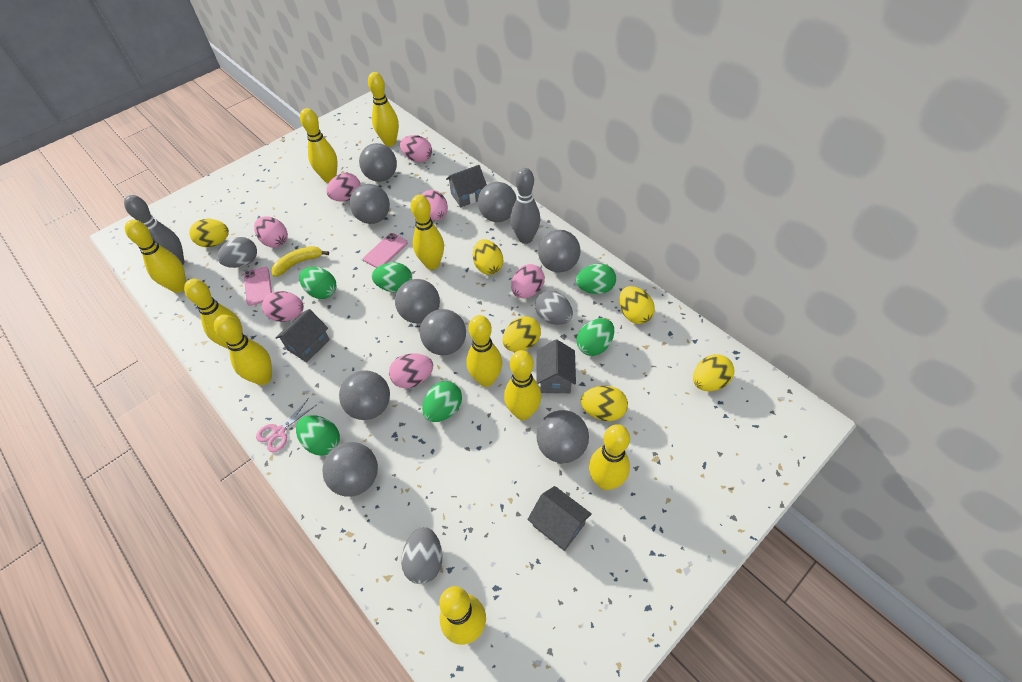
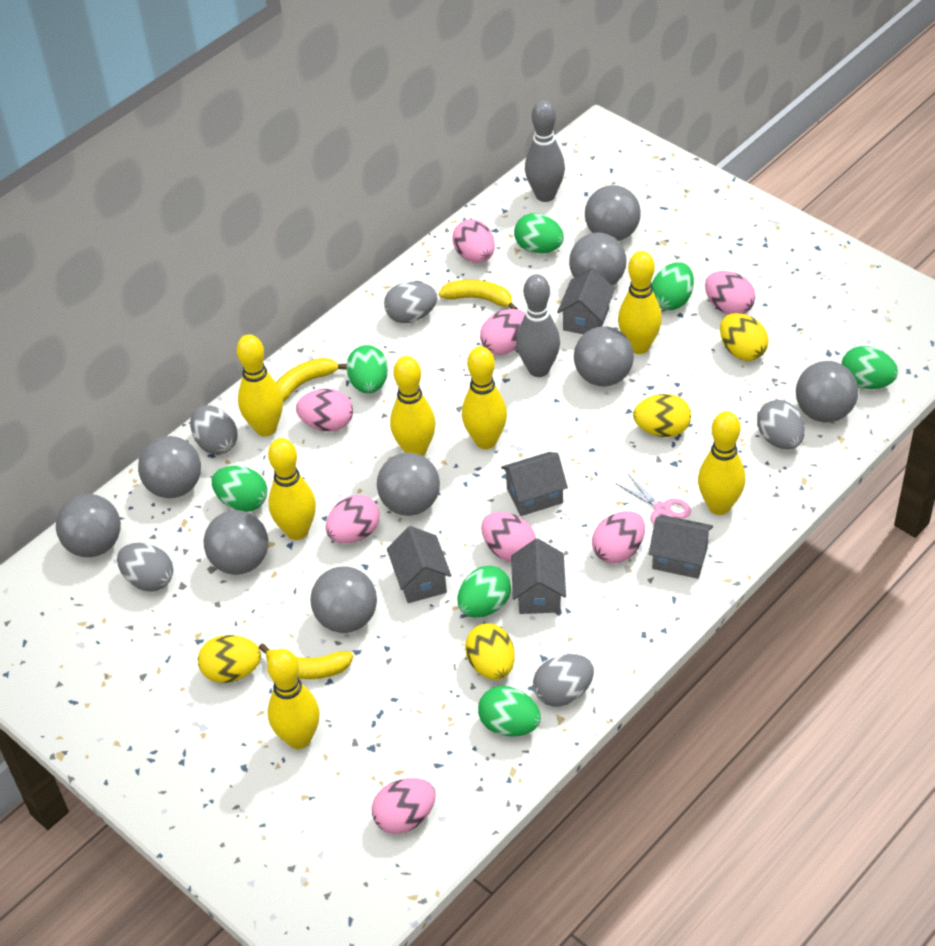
green egg: [296,415,340,456] [299,267,336,299] [372,262,412,293] [422,381,462,422] [576,264,616,294] [577,318,614,356] = 6 -> [212,466,267,512] [346,345,388,393] [458,566,511,618] [478,686,541,737] [514,213,564,253] [652,262,694,310] [841,346,898,389] = 7
grey egg: [217,237,257,268] [401,527,443,584] [535,291,573,325] = 3 -> [117,543,173,592] [190,405,238,455] [384,282,437,323] [533,654,594,706] [757,400,805,449] = 5
grey house: [275,309,330,362] [446,165,487,207] [527,486,592,551] [536,340,576,393] = 4 -> [387,526,451,603] [501,452,568,516] [511,539,566,614] [557,268,615,334] [649,515,713,579] = 5
pink egg: [254,216,288,248] [262,291,304,322] [326,173,361,201] [389,354,433,388] [400,135,432,162] [421,190,448,220] [511,264,545,299] = 7 -> [296,389,353,431] [326,495,380,543] [372,778,435,834] [452,219,495,263] [480,309,525,355] [481,512,536,562] [592,511,645,563] [705,271,755,315] = 8
pink phone: [244,267,272,306] [363,233,408,268] = 2 -> none = 0
yellow banana: [271,246,329,277] = 1 -> [259,643,353,679] [276,358,346,402] [439,280,518,309] = 3
yellow bowling pin: [125,220,186,293] [184,279,243,349] [214,315,272,385] [300,108,338,183] [368,72,399,146] [411,195,444,270] [439,586,486,645] [466,315,502,387] [504,350,541,420] [589,424,630,490] = 10 -> [237,334,283,436] [267,649,319,749] [268,438,316,540] [390,356,436,456] [462,346,507,449] [618,251,662,354] [698,411,745,515] = 7
yellow egg: [189,219,229,247] [473,239,503,275] [503,316,541,352] [581,386,628,421] [619,286,655,324] [693,354,734,391] = 6 -> [198,635,261,683] [465,624,515,680] [633,394,691,437] [720,313,768,361] = 4

